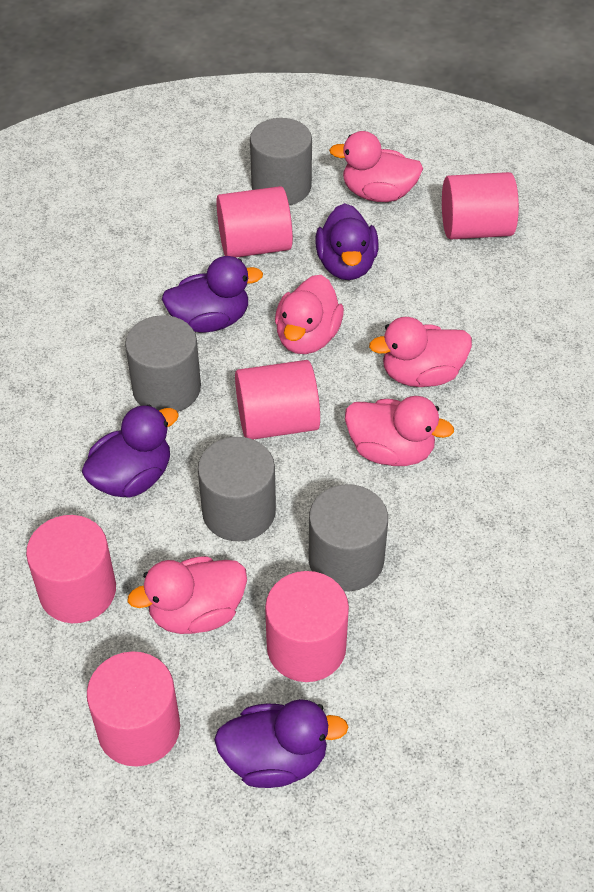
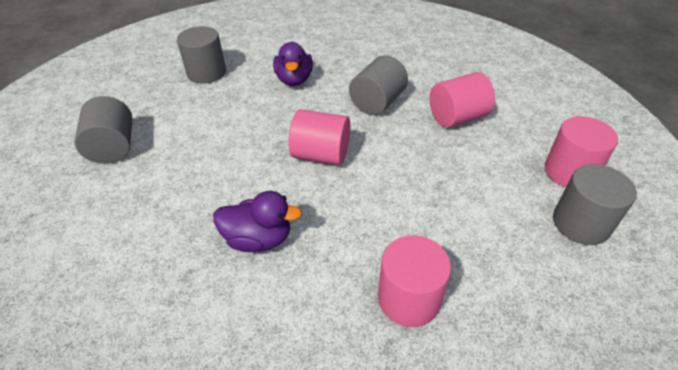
pink cylinder: [26,515,116,623] [87,651,180,766] [216,186,293,258] [235,360,320,440] [265,571,349,682] [442,172,519,239] = 6 -> [289,109,350,165] [378,235,451,327] [429,72,495,128] [545,116,618,187] = 4
pink duck: [128,556,247,634] [275,275,344,354] [329,131,423,202] [345,396,454,466] [369,317,472,387] = 5 -> none = 0
purple duck: [82,405,179,498] [162,256,263,333] [214,699,348,788] [316,203,379,280] = 4 -> [213,191,302,252] [273,42,313,86] = 2

